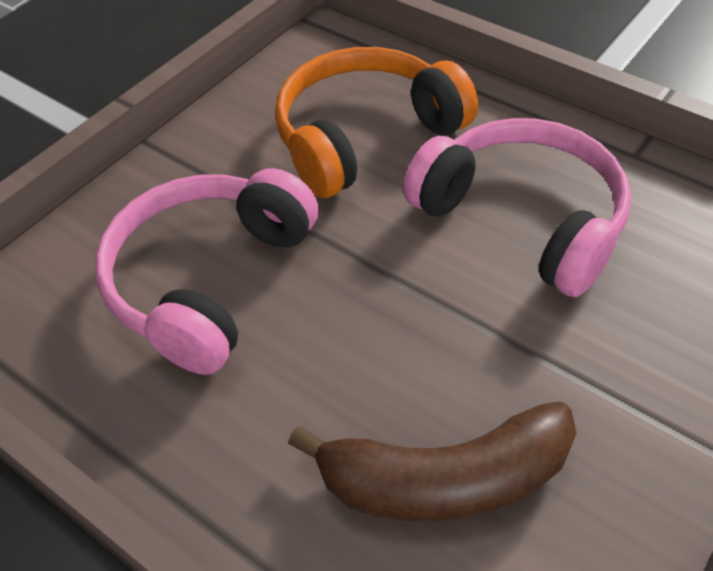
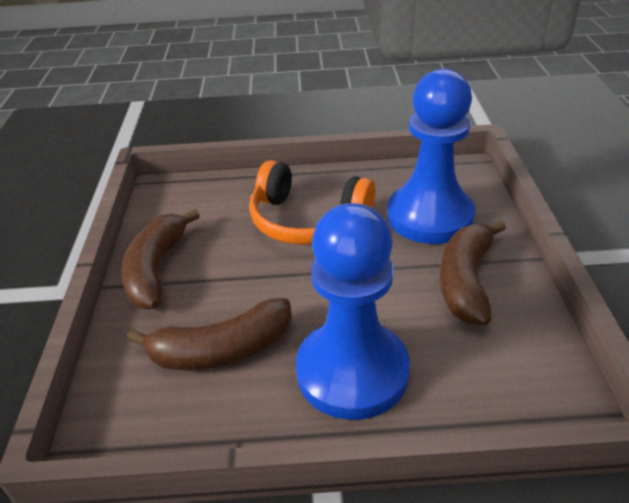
blue pawn: none = 0 -> [296,203,410,420] [387,68,475,244] = 2
brown banana: [288,401,577,522] = 1 -> [121,209,200,309] [127,298,292,370] [440,220,506,325] = 3
pink headphones: [95,168,318,375] [403,118,631,297] = 2 -> none = 0

